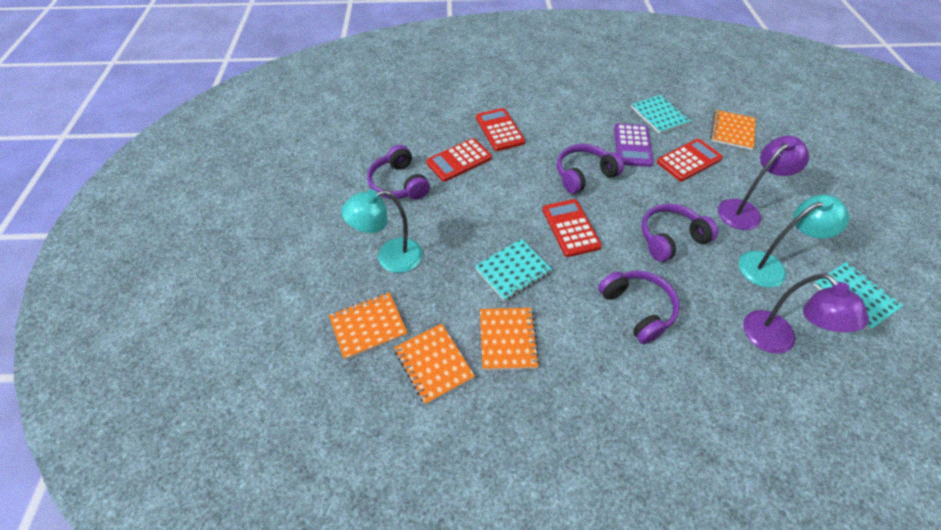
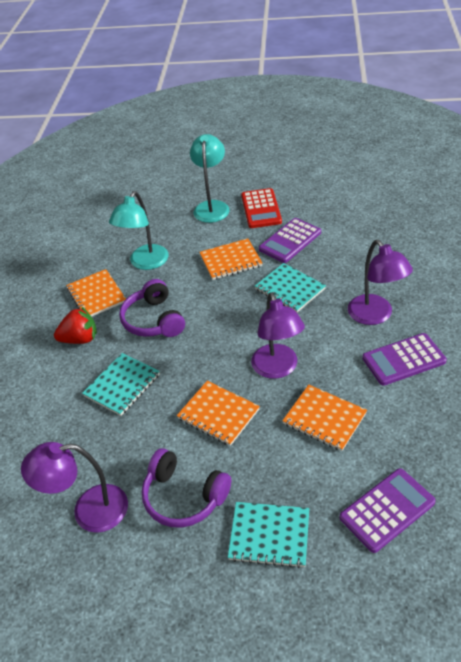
purple calculator: [614,124,653,167] = 1 -> [259,218,321,263] [340,468,436,553] [362,333,447,386] = 3
purple headphones: [367,145,430,200] [557,144,624,194] [598,271,680,344] [642,204,718,262] = 4 -> [119,279,185,337] [142,448,231,528] = 2
purple lamp: [718,136,809,230] [743,273,869,354] = 2 -> [21,442,128,533] [251,292,305,379] [348,240,413,325] = 3
red calculator: [426,138,492,182] [476,108,525,151] [542,199,602,257] [657,139,723,181] = 4 -> [241,188,282,228] = 1
red strawberry: none = 0 -> [54,307,97,344] = 1

